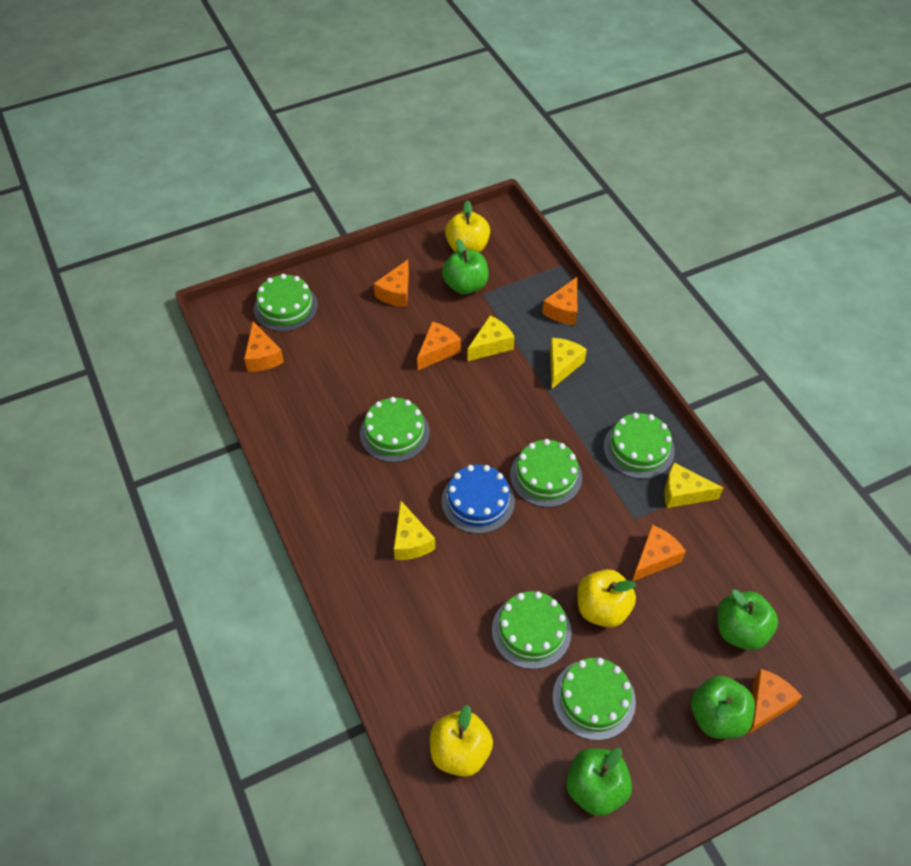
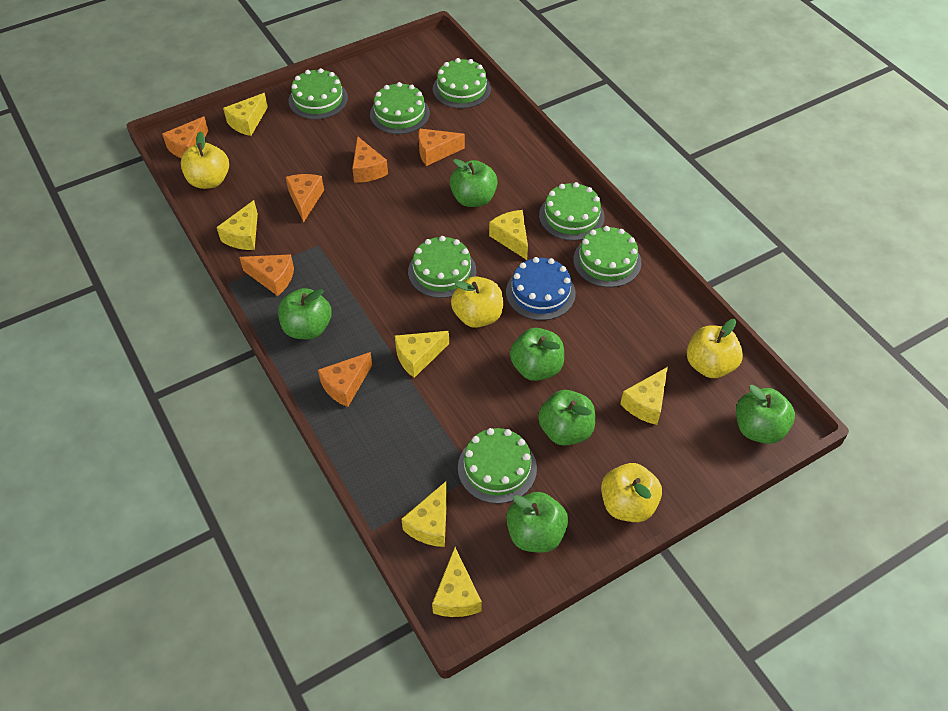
green apple: [442,239,489,294] [566,748,632,816] [691,676,755,739] [717,589,778,650] = 4 -> [278,288,332,339] [450,159,498,207] [506,492,568,553] [510,328,564,381] [538,390,595,446] [736,385,795,444] = 6
green cake: [254,274,318,332] [360,397,430,462] [492,591,571,669] [510,439,582,507] [553,658,636,740] [604,413,675,479] = 6 -> [289,68,348,119] [370,82,430,134] [408,236,476,298] [433,58,491,108] [458,428,537,504] [539,182,605,241] [573,226,641,287] = 7
yellow apple: [430,705,493,777] [445,200,490,253] [577,569,636,627] = 3 -> [181,132,229,189] [451,276,503,328] [601,463,662,522] [687,319,743,378] = 4
yellow cheese: [394,501,435,560] [468,315,515,361] [550,338,587,389] [664,463,723,508] = 4 -> [217,200,258,250] [223,93,268,136] [395,331,449,378] [401,481,447,547] [432,547,482,617] [489,210,528,260] [620,367,668,425] = 7

